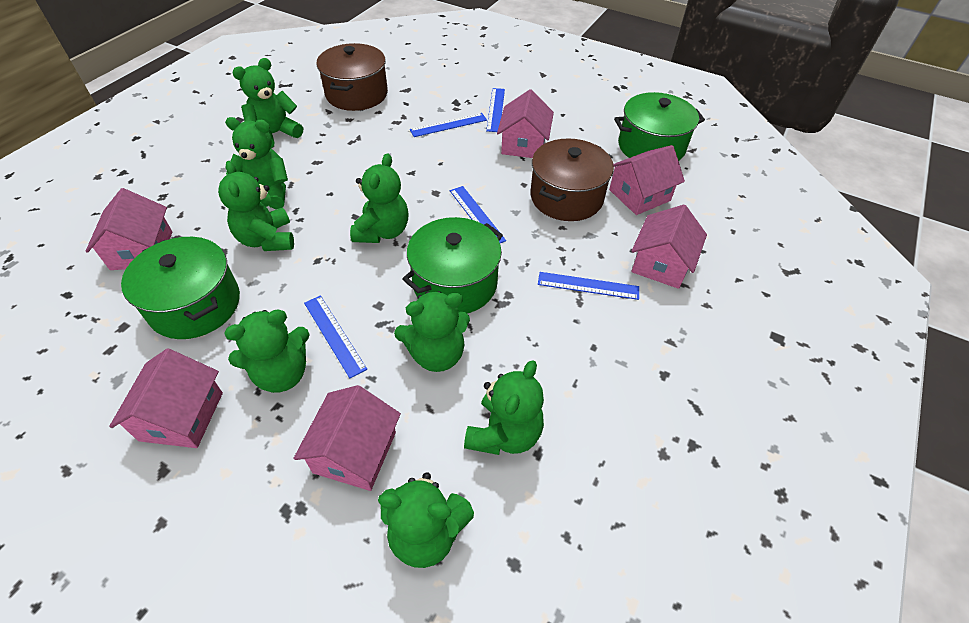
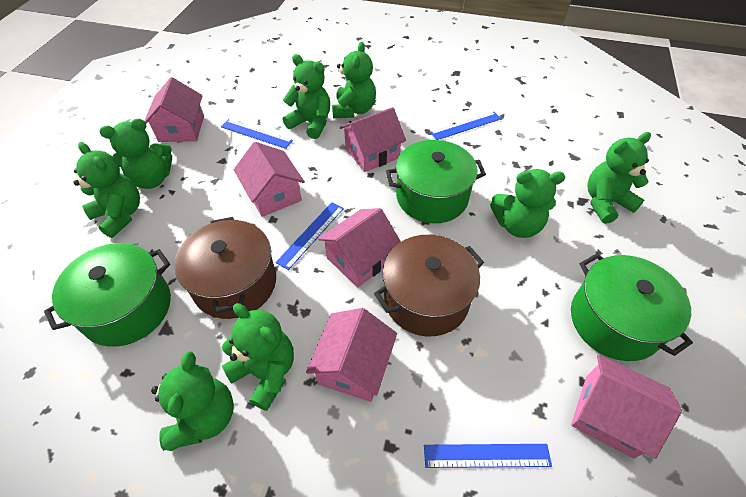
blue ruler: [304,295,367,378] [410,113,487,137] [450,186,506,243] [486,88,505,132] [538,272,639,300] = 5 -> [221,119,293,149] [276,202,344,270] [424,444,552,468] [430,112,501,140] = 4

